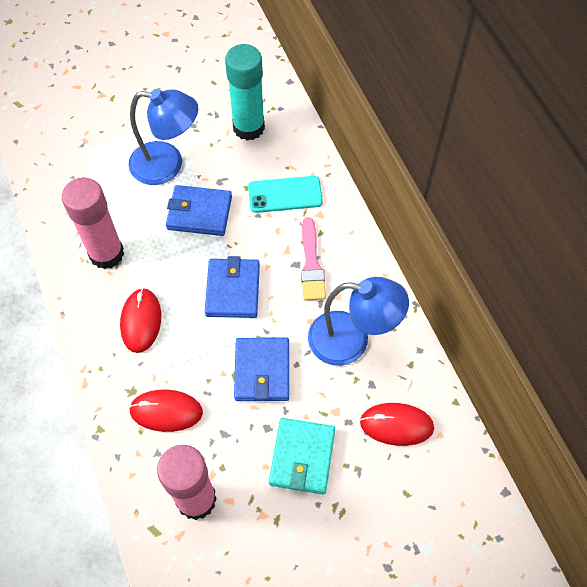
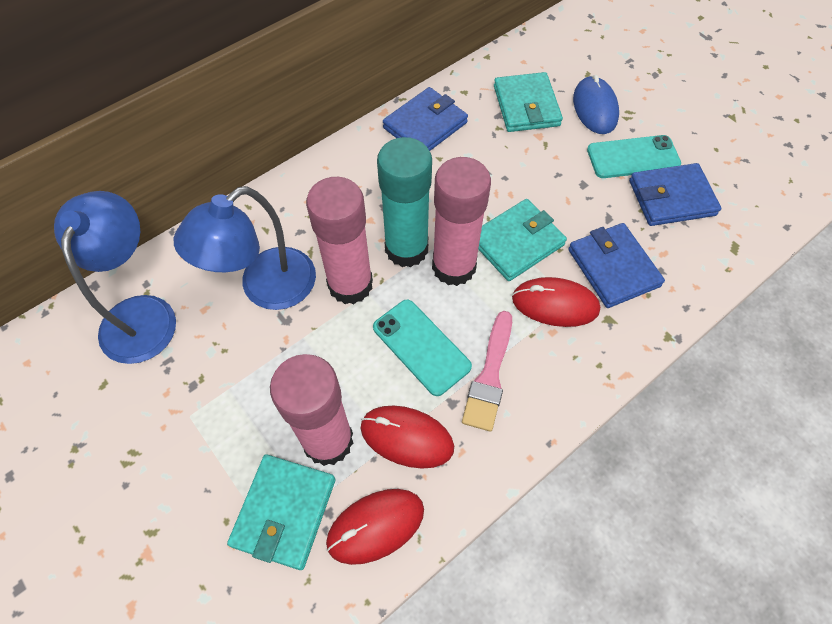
blue mouse: none = 0 -> [573,75,619,134] = 1
pink glue stick: [62,177,124,269] [157,445,217,520] = 2 -> [270,354,353,466] [306,177,373,304] [432,157,491,286] = 3
turquoise phone: [248,176,323,213] = 1 -> [373,300,472,396] [587,135,681,178] = 2
turquoise wallet: [269,418,335,495] = 1 -> [227,455,335,570] [478,199,567,281] [494,72,563,132] = 3

